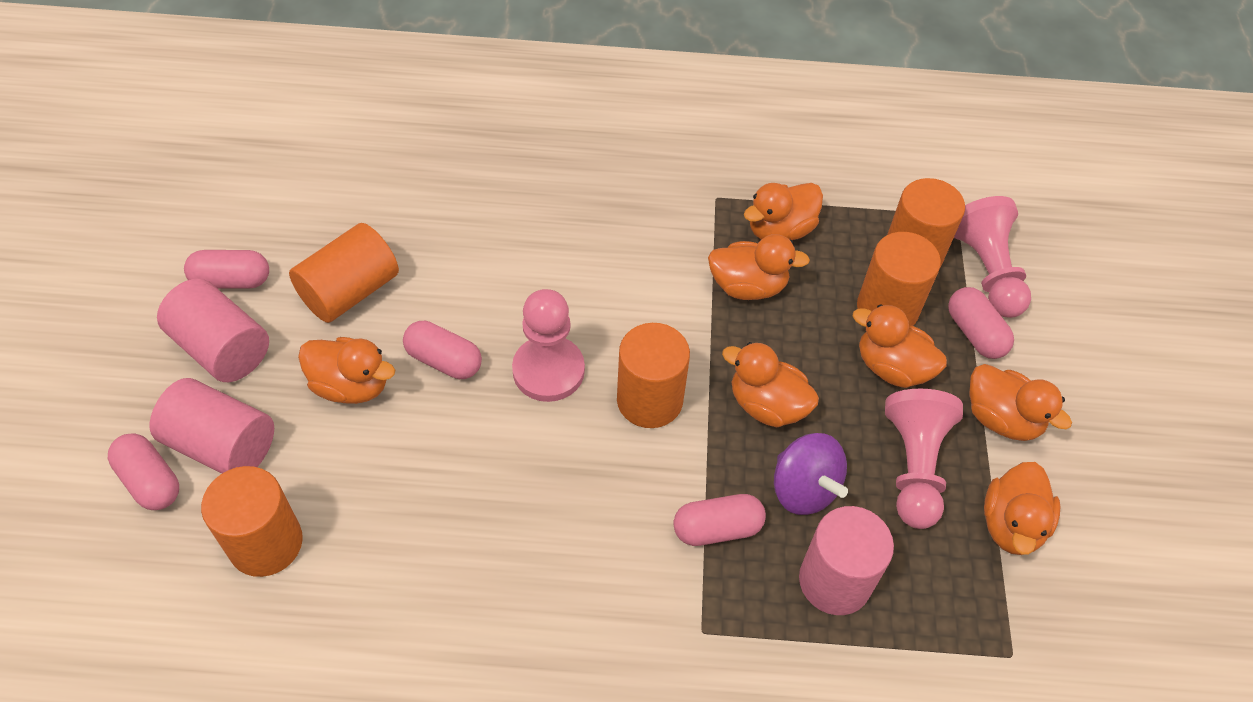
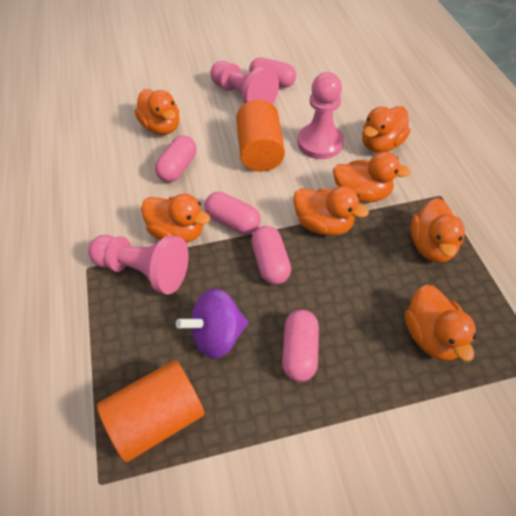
orange cylinder: [201,466,303,577] [289,223,399,323] [617,323,690,428] [857,232,941,326] [887,178,965,267] = 5 -> [97,360,204,462] [236,99,285,172] = 2
pink cylinder: [150,378,274,474] [157,279,269,382] [799,506,894,615] = 3 -> none = 0

